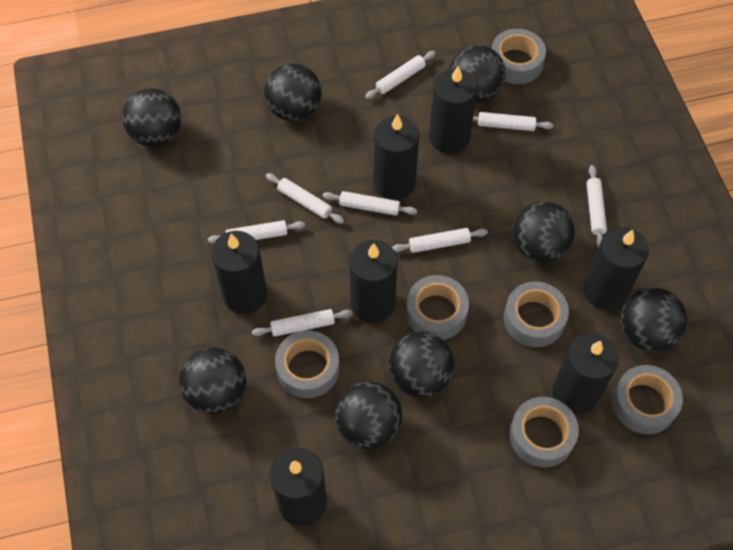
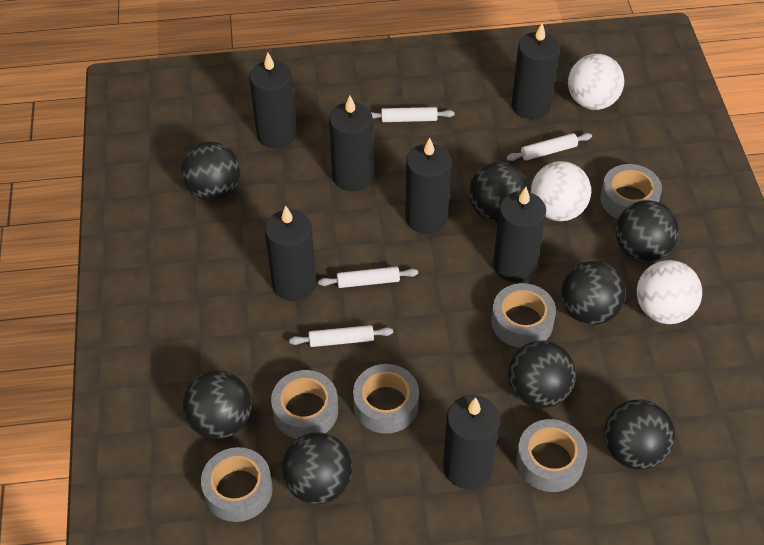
white ball: none = 0 -> [531,161,591,221] [568,54,624,110] [637,260,702,324] = 3
white rolling pin: [208,220,305,243] [252,309,353,337] [266,173,344,224] [322,191,417,216] [365,51,436,99] [392,228,488,253] [473,112,553,131] [586,165,607,247] = 8 -> [289,325,393,347] [318,267,418,288] [371,107,454,122] [506,133,592,161] = 4

